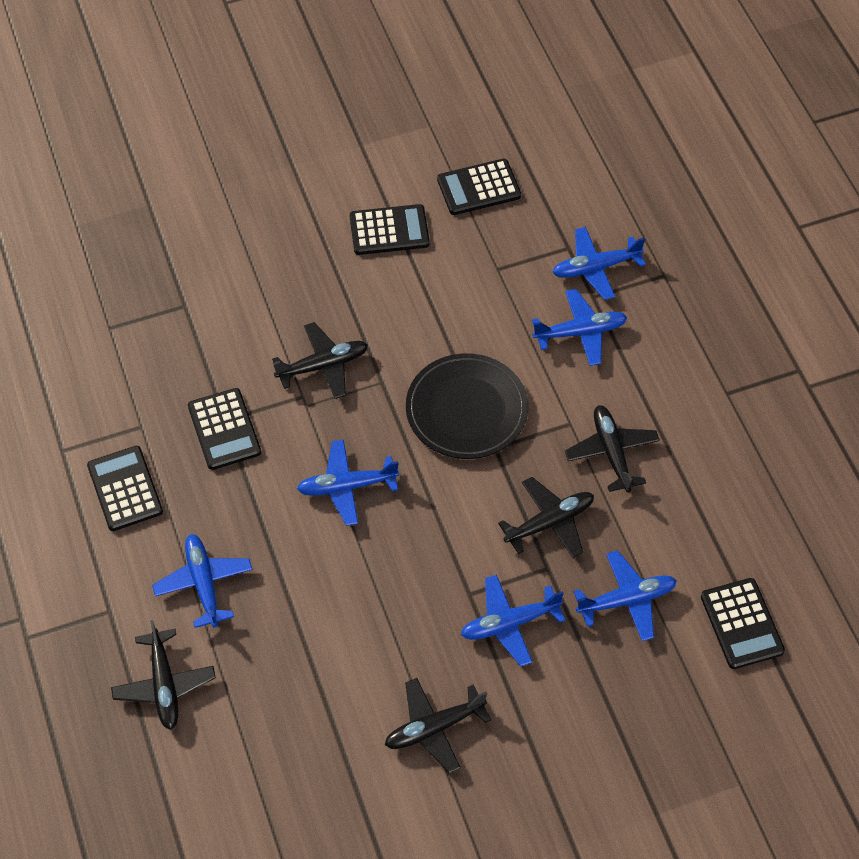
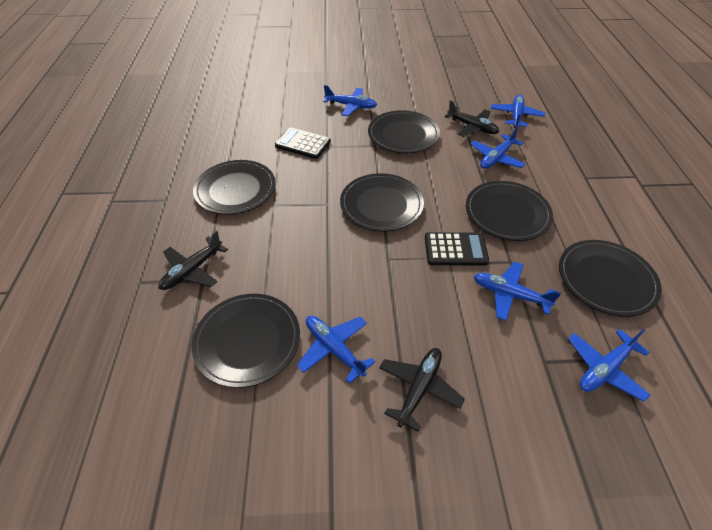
black calculator: [87,446,163,531] [188,388,261,470] [350,204,430,255] [437,159,521,215] [701,578,785,669] = 5 -> [275,127,331,159] [425,232,489,265] = 2
black plane: [111,620,216,730] [272,322,368,399] [385,678,491,773] [498,477,594,558] [565,405,660,492] = 5 -> [158,230,228,290] [379,348,465,431] [444,100,499,137] = 3
black plate: [406,353,528,459] = 1 -> [192,294,300,388] [193,160,276,215] [340,173,424,232] [368,110,440,153] [466,181,553,241] [559,240,662,317] = 6

